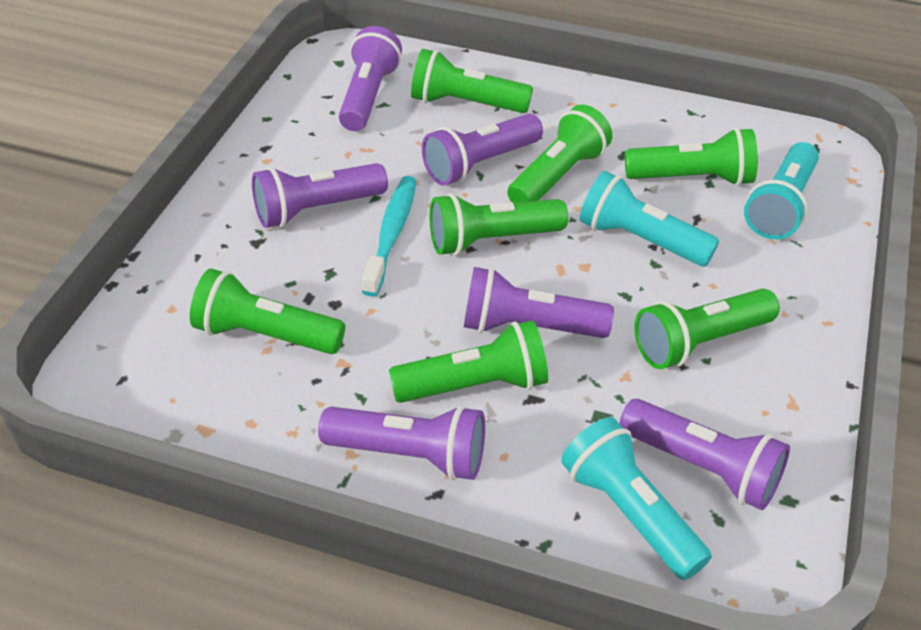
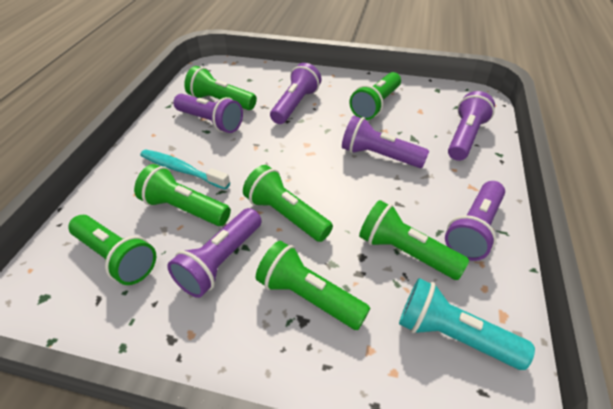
turquoise flashlight: [561,417,712,580] [580,171,719,267] [744,142,819,239] = 3 -> [399,278,535,370] = 1

